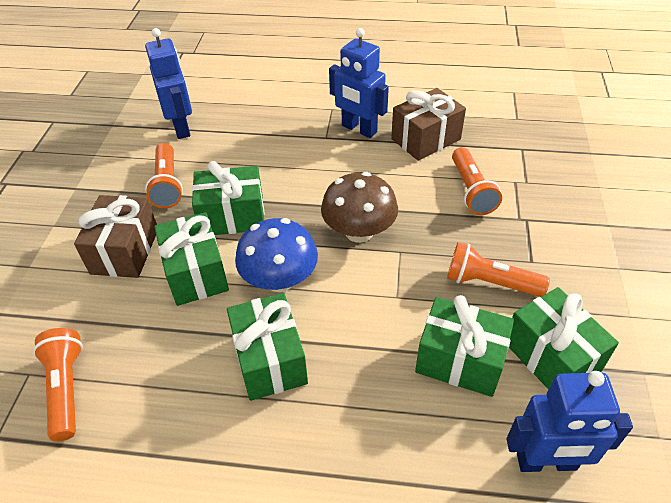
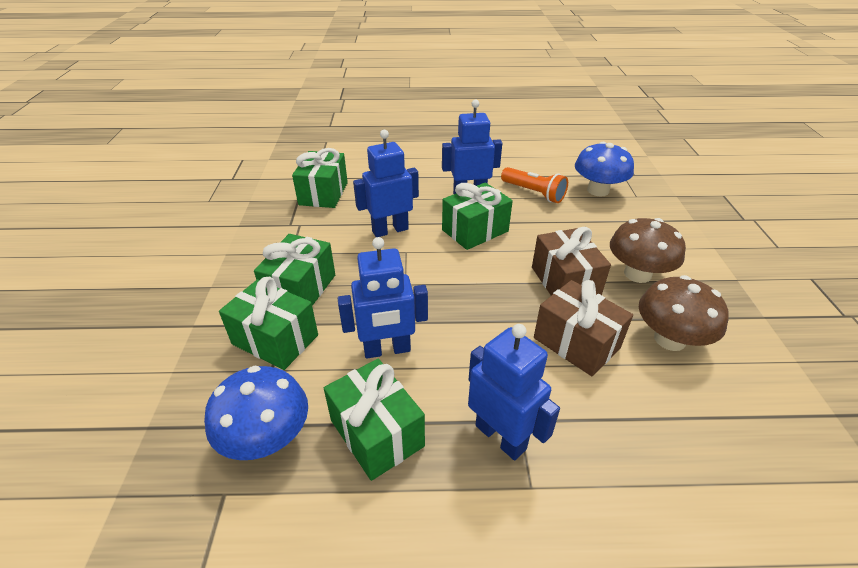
blue mushroom: [235,218,318,292] = 1 -> [204,366,308,460] [575,142,634,197] = 2
blue robot: [145,28,192,139] [329,28,389,138] [506,371,633,472] = 3 -> [338,237,428,359] [353,130,419,237] [442,99,502,194] [468,324,560,461] = 4
brown mushroom: [321,172,398,243] = 1 -> [610,218,686,283] [639,275,729,351] = 2
orange flashlight: [33,328,83,441] [145,143,183,208] [447,242,550,297] [452,147,502,215] = 4 -> [501,167,568,203] = 1

